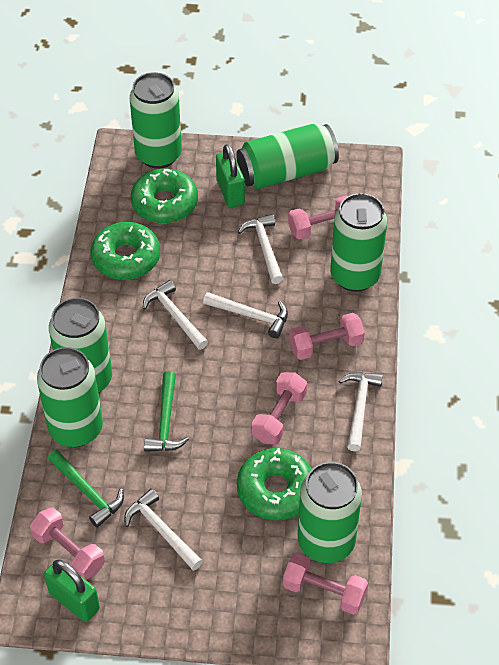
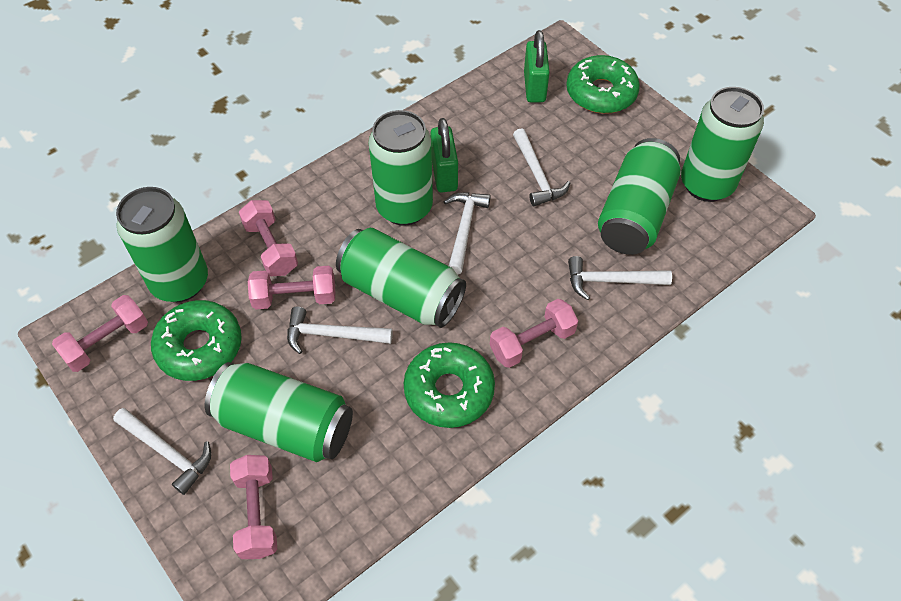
green hammer: [48,450,124,528] [144,371,189,452] = 2 -> none = 0

